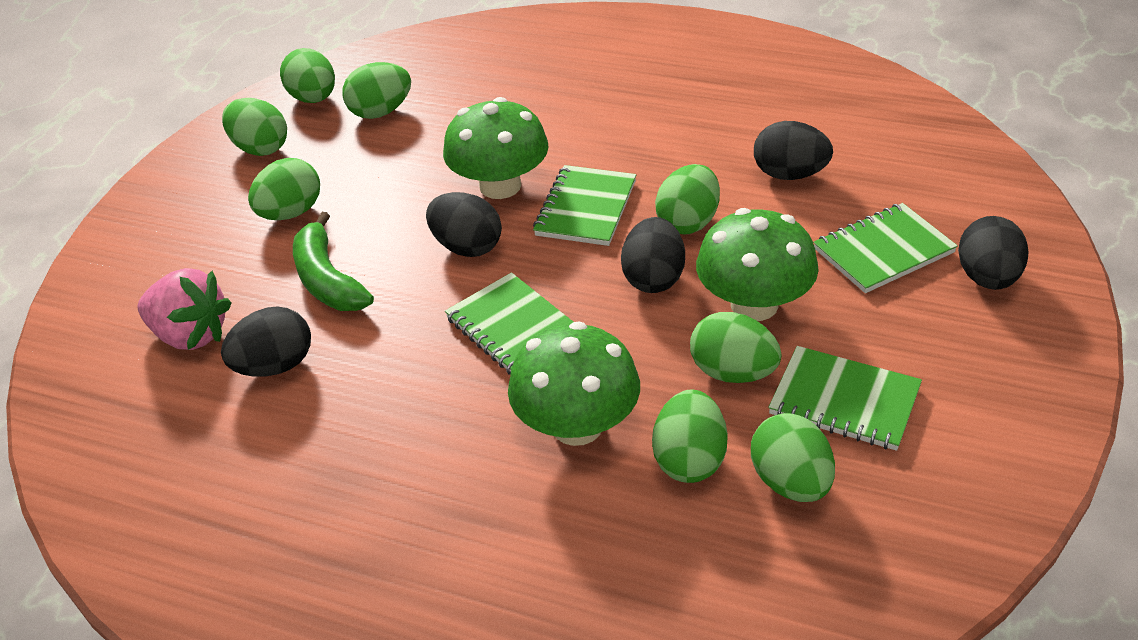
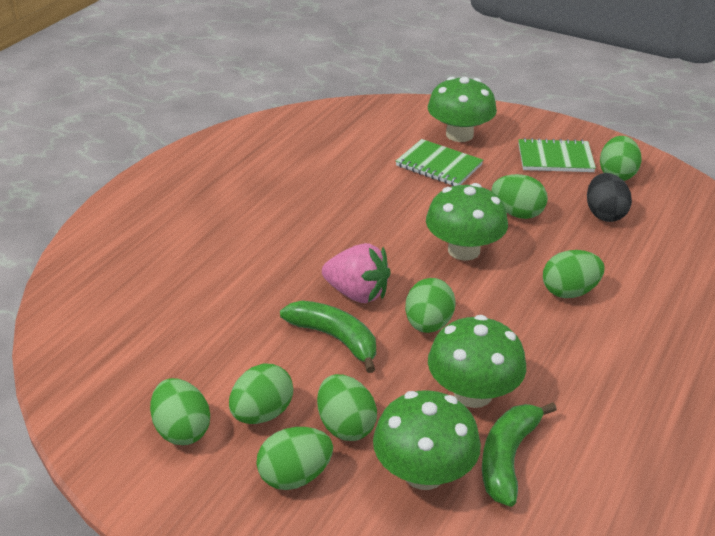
black egg: [221,306,311,377] [426,192,502,257] [621,217,685,293] [754,121,833,180] [958,216,1029,290] = 5 -> [587,173,632,222] = 1
green banana: [293,212,374,311] = 1 -> [280,301,376,373] [482,402,557,507] = 2
green mushroom: [443,97,549,199] [508,321,640,446] [696,208,819,321] = 3 -> [373,390,481,490] [426,183,508,261] [427,77,497,142] [428,315,526,408] = 4
green notebook: [445,272,573,375] [533,165,636,246] [768,346,922,451] [813,203,958,293] = 4 -> [396,139,483,186] [518,138,596,172] = 2

